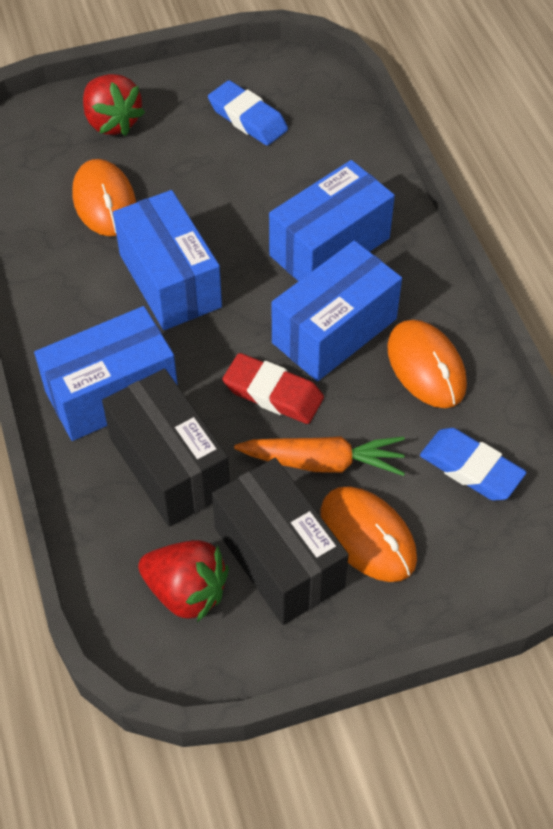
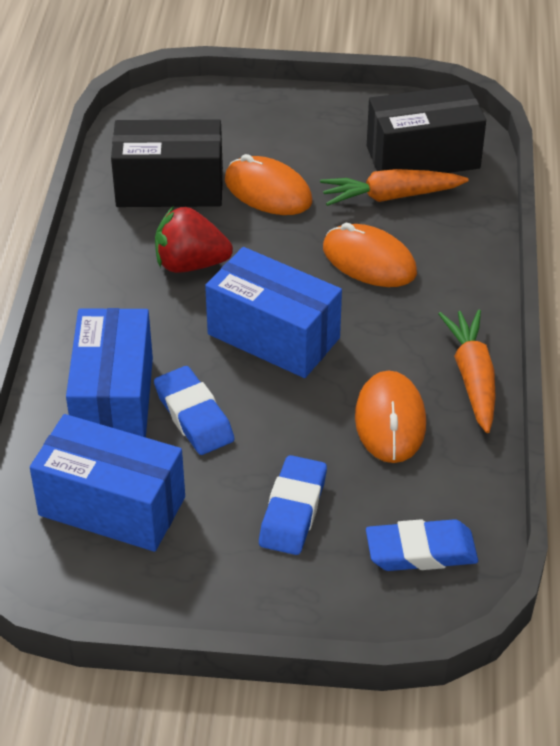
blue box: [34,306,178,441] [113,190,222,330] [269,160,395,281] [272,241,402,381] = 4 -> [30,414,185,552] [66,308,153,437] [205,247,342,378] = 3
blue eraser: [208,80,288,146] [420,428,527,501] = 2 -> [154,366,235,455] [259,455,327,555] [366,519,478,571] = 3
orange carrot: [234,436,405,476] = 1 -> [320,169,469,206] [438,309,496,433] = 2
red eraser: [222,353,324,424] = 1 -> none = 0
red strawberry: [83,74,145,136] [138,540,229,622] = 2 -> [155,206,233,273] = 1

